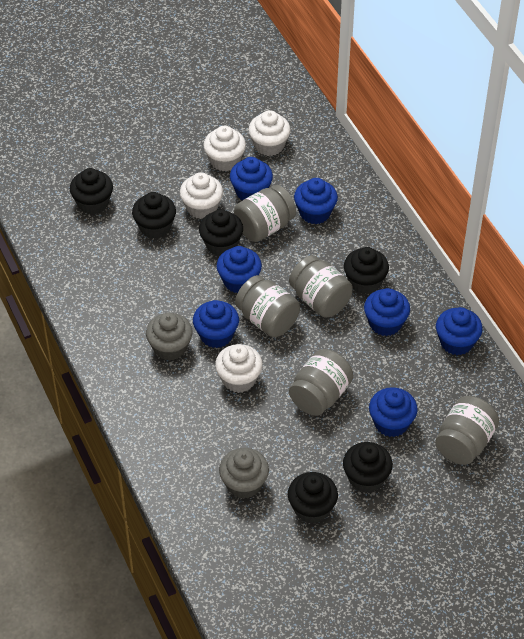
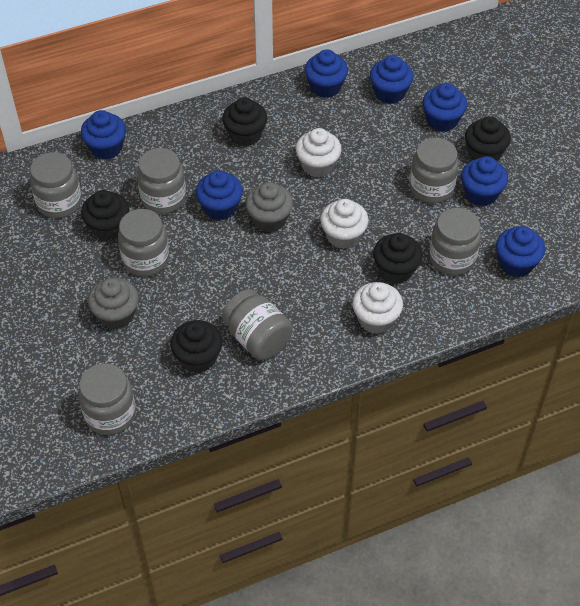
black cupcake: [70,168,113,215] [132,192,176,239] [199,209,243,256] [288,472,338,524] [343,442,393,493] [344,247,389,294] = 6 -> [81,190,129,240] [171,320,222,373] [222,97,267,146] [373,233,422,284] [465,116,511,162] = 5
grey jar: [234,185,296,242] [235,275,300,337] [289,255,353,317] [289,349,353,416] [435,396,499,465] = 5 -> [30,152,82,218] [78,363,136,435] [118,209,169,276] [137,148,186,214] [222,289,293,360] [410,138,459,203] [429,208,481,275] = 7
white cupcake: [180,172,223,219] [203,126,246,171] [215,344,263,393] [248,110,291,156] = 4 -> [296,128,342,178] [320,199,369,249] [352,282,403,334] = 3

